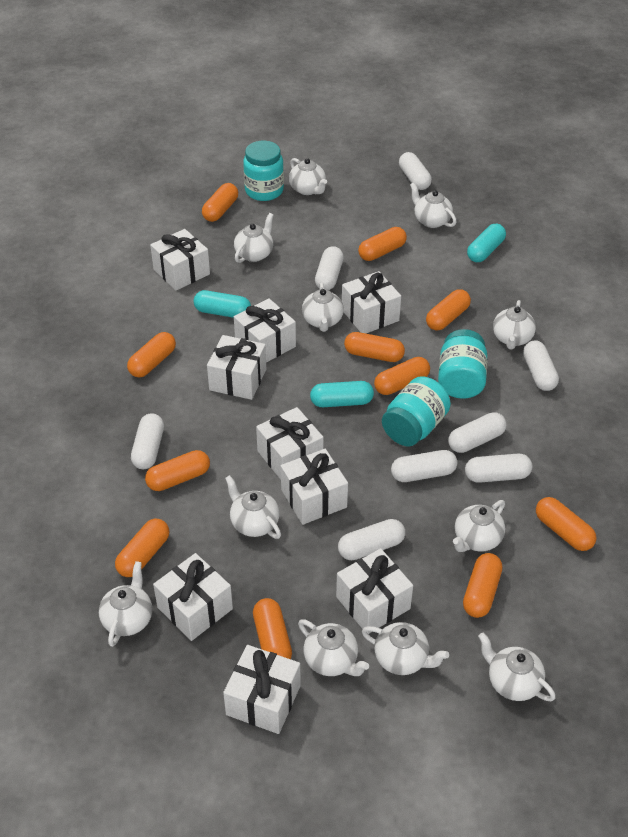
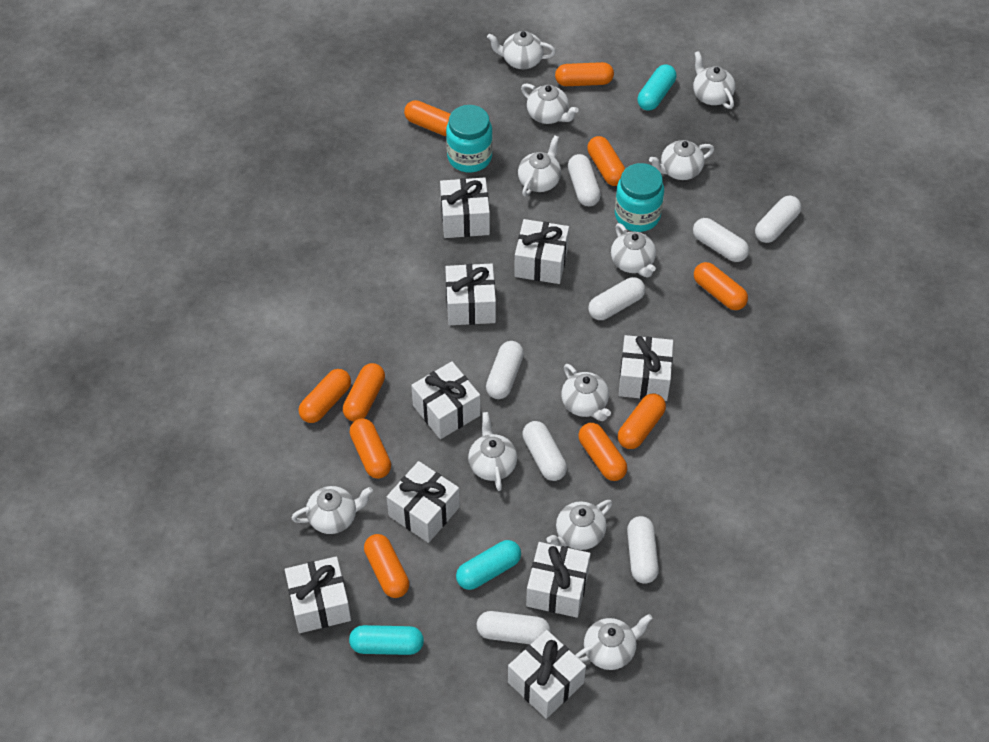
orange capsule: [115,519,169,577] [127,332,176,377] [145,450,210,491] [202,183,238,222] [253,598,292,659] [344,332,405,362] [358,227,407,261] [374,357,430,395] [426,289,471,330] [463,553,502,618] [536,497,596,551] = 11 -> [299,369,351,423] [343,363,385,422] [349,418,391,479] [364,534,409,598] [404,100,450,136] [555,62,614,86] [578,423,627,481] [587,136,626,186] [618,394,666,449] [694,262,748,310] = 10
turquoise jar: [243,141,284,201] [382,376,451,447] [438,329,487,399] = 3 -> [446,105,493,172] [615,163,664,232] = 2

